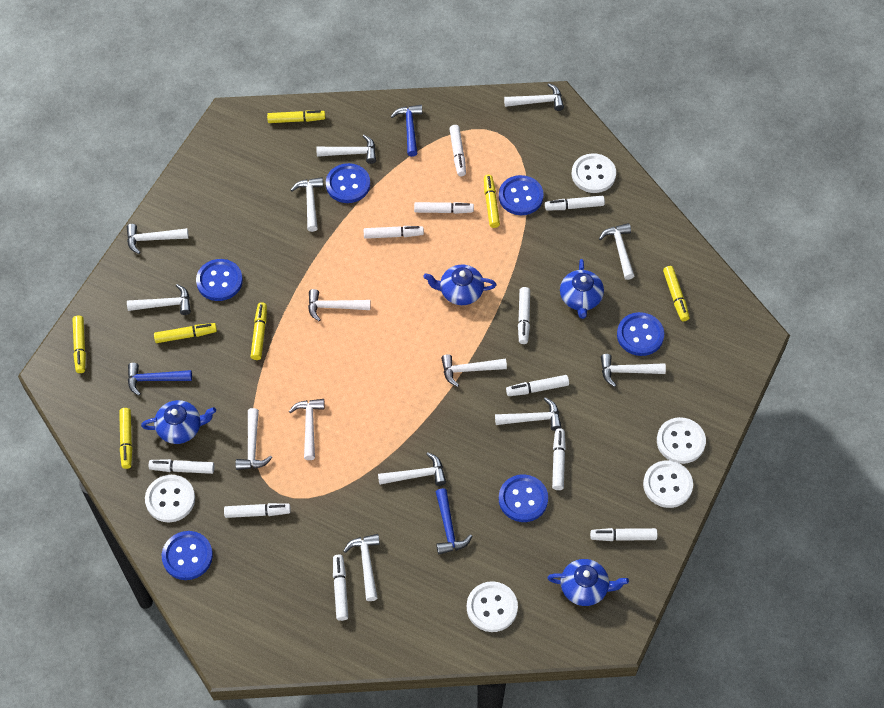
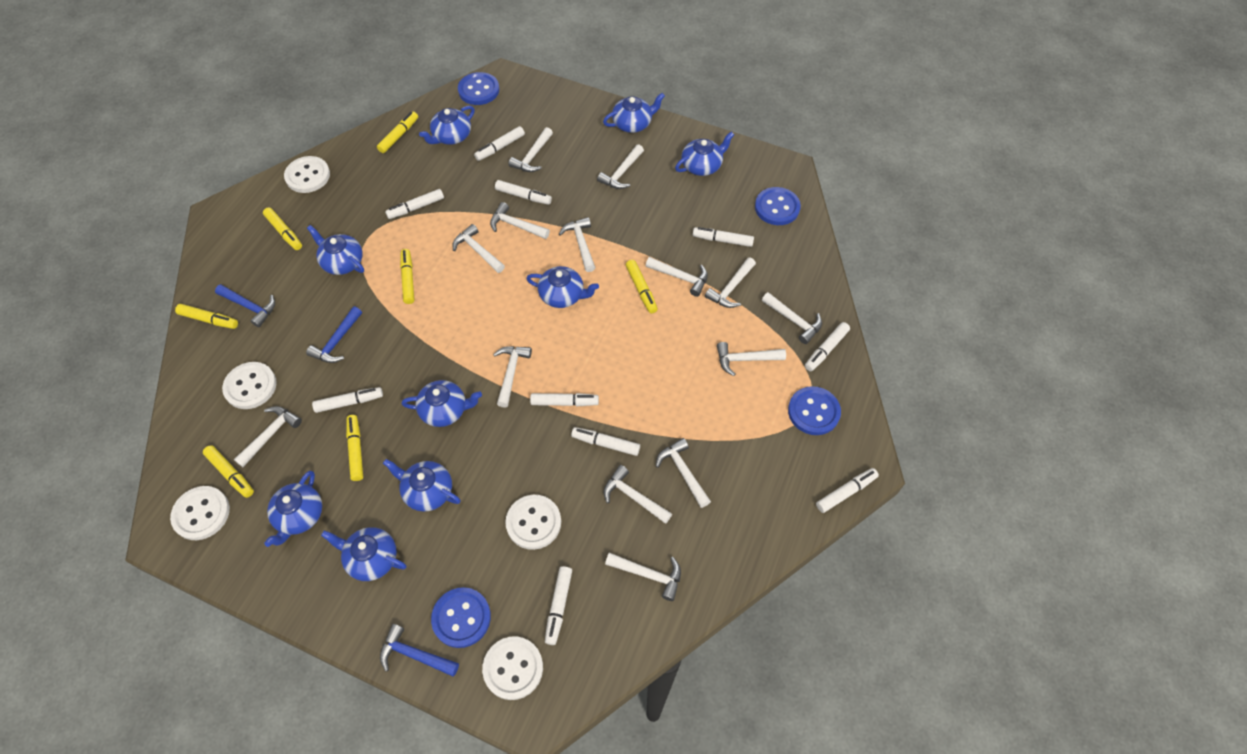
blue button: [162,531,213,580] [196,259,243,301] [326,163,370,203] [499,175,544,215] [499,474,548,522] [617,312,664,356] = 6 -> [431,587,491,648] [458,72,499,105] [755,187,801,225] [788,386,841,435] = 4
blue teapot: [141,400,216,444] [423,264,497,305] [547,559,629,606] [560,259,604,319] = 4 -> [264,471,322,547] [307,225,364,275] [321,527,407,581] [383,459,461,512] [402,380,482,427] [419,105,475,145] [526,266,599,308] [603,93,665,133] [675,132,734,176] = 9
white marker: [149,459,214,474] [224,503,291,518] [333,555,348,621] [364,226,424,239] [414,202,474,214] [449,125,466,176] [506,375,569,396] [518,287,530,344] [545,196,605,210] [552,428,566,490] [590,528,657,541] = 11 -> [312,387,383,413] [385,189,444,219] [474,126,525,161] [495,180,552,205] [530,393,599,406] [545,566,572,645] [571,427,640,456] [693,227,754,247] [805,322,850,371] [816,468,879,513] = 10

